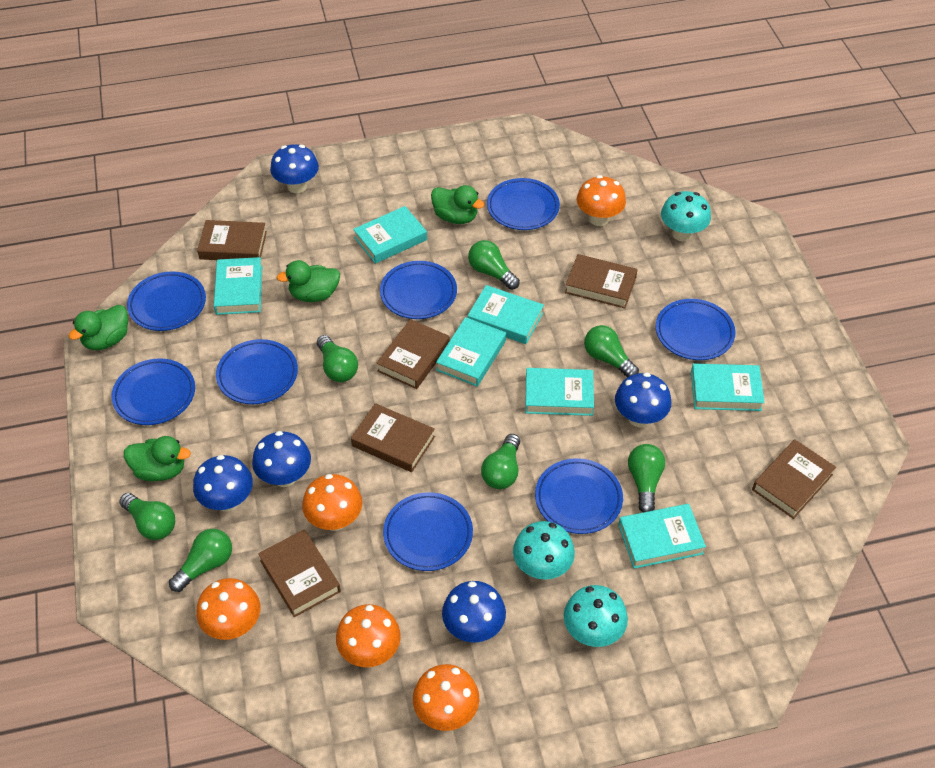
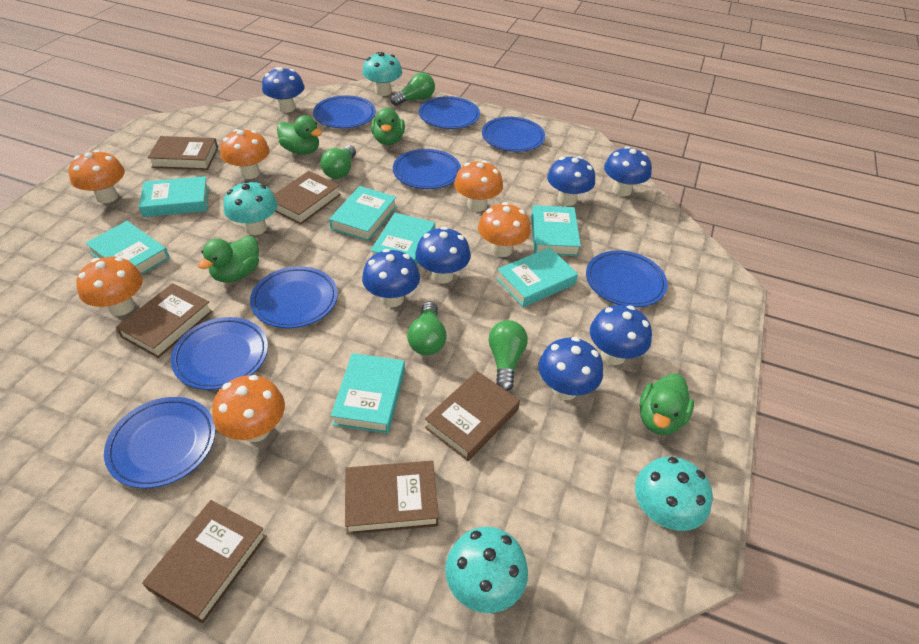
blue mushroom: [193,455,253,512] [252,431,311,487] [270,144,319,193] [442,581,506,643] [615,373,672,428] = 5 -> [262,67,304,113] [362,249,420,307] [415,227,471,284] [538,337,603,400] [547,156,595,206] [590,305,652,365] [604,146,652,196] = 7
green light bulb: [119,493,175,540] [169,529,232,592] [317,335,358,382] [468,240,520,290] [481,434,520,489] [584,325,639,377] [628,444,665,512] = 7 -> [320,145,356,179] [391,72,435,106] [407,301,447,355] [488,320,528,391] = 4
orange mushroom: [196,578,260,640] [302,474,362,531] [336,604,401,667] [413,664,479,731] [577,175,626,226] = 5 -> [69,150,125,203] [76,257,143,316] [212,375,285,442] [220,129,270,179] [454,160,503,212] [478,202,531,257] = 6
turquoise mushroom: [513,521,575,579] [564,585,628,647] [661,191,711,241] = 3 -> [223,181,277,235] [362,52,402,96] [445,527,528,613] [635,457,713,531] = 4

